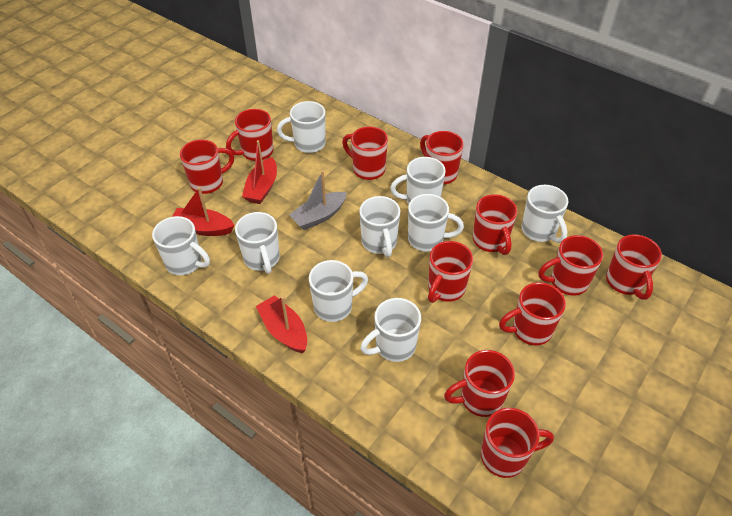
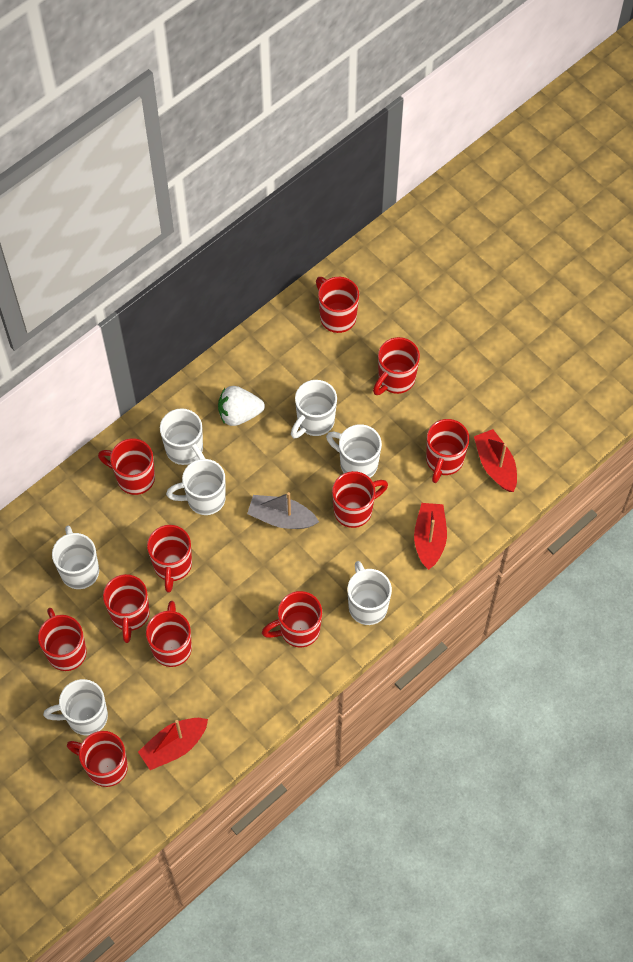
white mug: [152,216,210,275] [235,212,280,274] [277,101,326,153] [309,260,368,322] [359,196,400,257] [360,298,421,362] [390,157,446,205] [408,194,464,251] [521,185,568,243] = 9 -> [43,679,108,735] [52,526,99,589] [160,408,205,465] [166,459,226,515] [291,380,337,438] [326,424,382,478] [347,561,392,625] = 7
white strawberry: none = 0 -> [218,386,265,426] = 1

